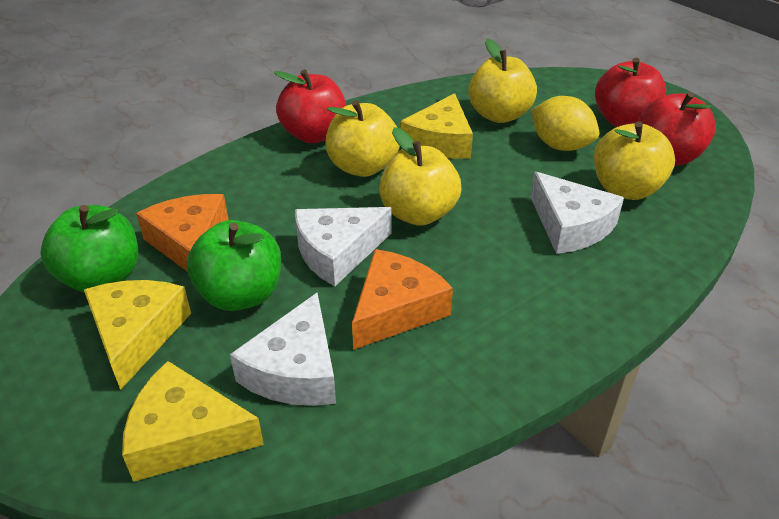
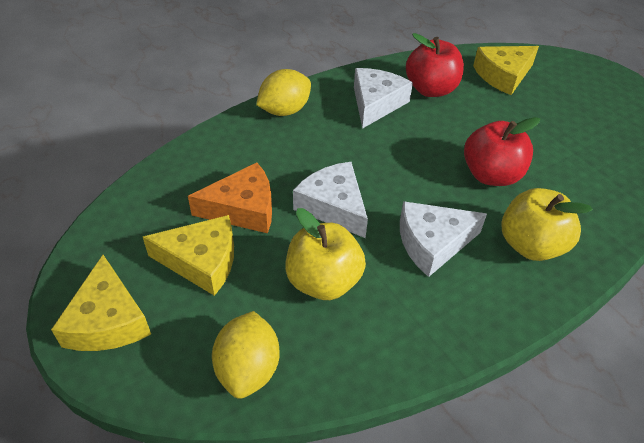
green apple: [40,205,138,293] [187,220,281,311] = 2 -> none = 0
orange cheese: [136,194,229,271] [352,249,453,350] = 2 -> [188,163,272,233] = 1
red apple: [274,69,346,143] [595,58,666,127] [638,91,716,166] = 3 -> [406,33,464,97] [464,117,540,186] = 2
yellow apple: [326,100,400,177] [379,127,461,226] [468,39,537,123] [594,121,675,200] = 4 -> [285,208,366,300] [501,188,593,261] = 2
yellow lemon: [531,96,600,151] = 1 -> [212,311,280,399] [256,69,311,116] = 2

